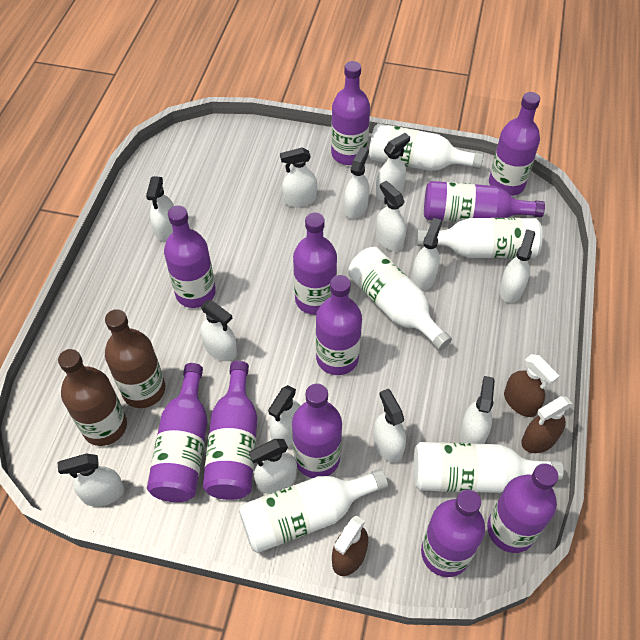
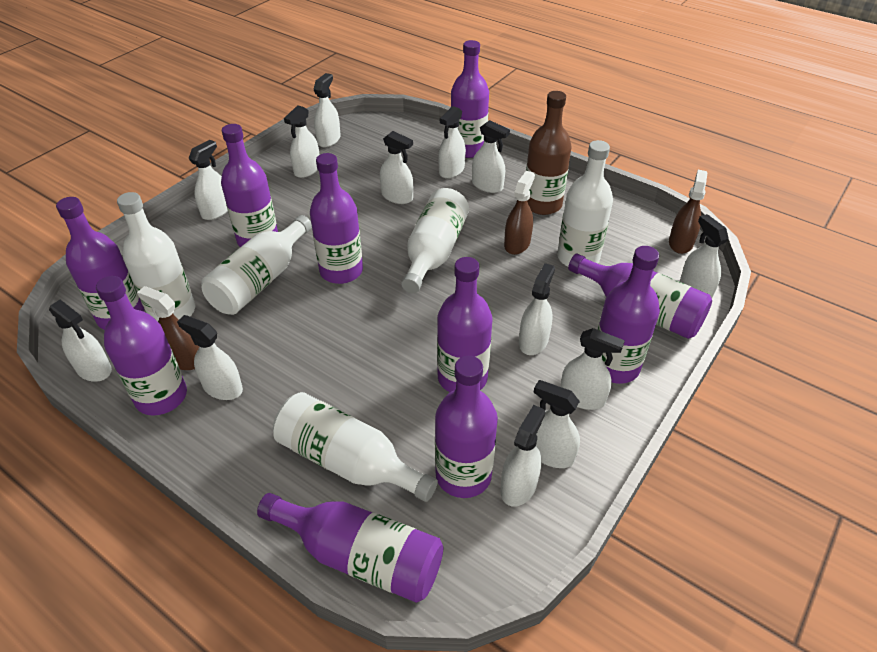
brown bottle: [58,349,127,446] [105,309,165,408] = 2 -> [526,91,572,215] = 1
purple bottle: [147,363,208,502] [164,205,216,308] [203,361,257,500] [292,383,342,478] [293,212,337,315] [316,275,362,375] [331,61,370,165] [421,489,485,577] [424,181,545,222] [487,463,558,553] [489,92,540,196] = 11 -> [56,197,144,330] [96,276,187,416] [221,124,278,247] [257,493,443,603] [310,153,363,284] [435,356,498,498] [437,257,493,392] [451,40,489,158] [568,254,712,339] [598,246,660,384] = 10

